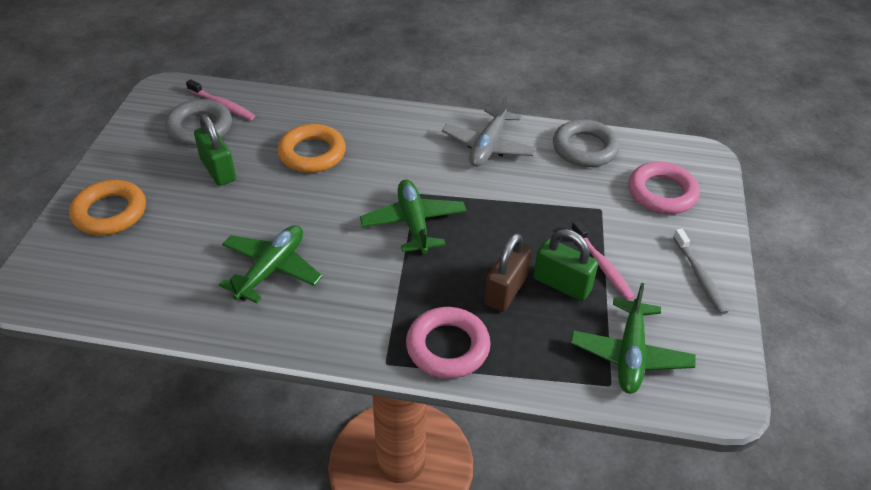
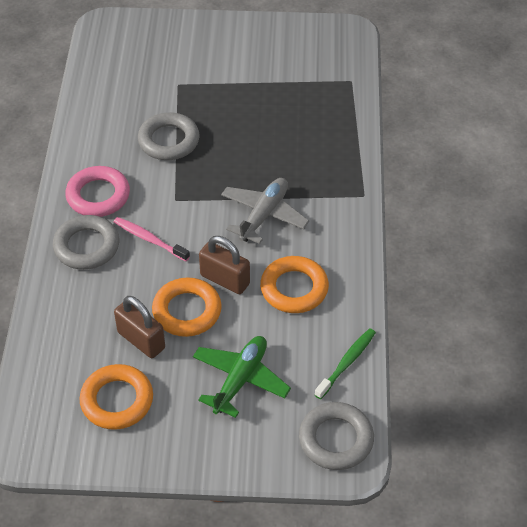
brown padlock: [485,233,532,312] = 1 -> [114,296,165,358] [199,236,250,294] = 2
green padlock: [194,114,236,186] [534,229,598,301] = 2 -> none = 0
green plane: [219,225,323,303] [360,180,467,255] [571,283,696,394] = 3 -> [193,336,291,418] = 1
green toothbrush: none = 0 -> [315,328,376,399] = 1
grey ring: [165,99,232,146] [553,119,620,167] = 2 -> [53,215,119,270] [138,112,199,160] [299,402,374,470] = 3
grey toothbrush: [673,229,728,314] = 1 -> none = 0
orange ring: [69,180,146,235] [278,124,346,173] = 2 -> [79,364,153,430] [152,277,222,337] [260,256,329,313] = 3
pink ring: [406,307,491,379] [629,162,700,214] = 2 -> [65,166,130,217] = 1
pink toothbrush: [186,79,255,120] [571,220,635,301] = 2 -> [114,217,190,261] = 1

